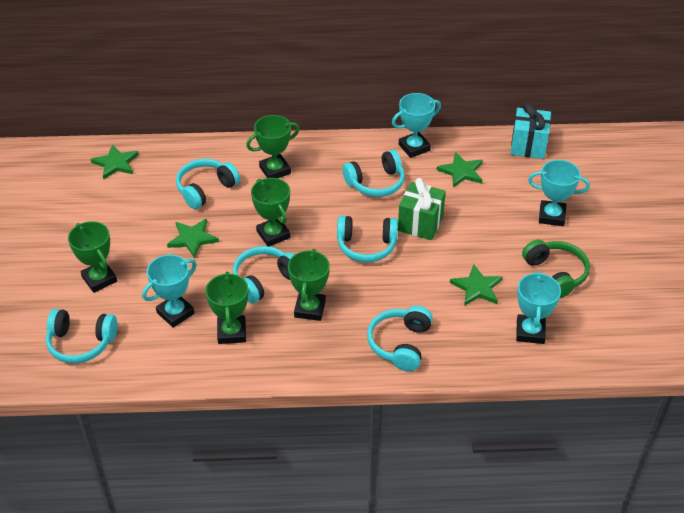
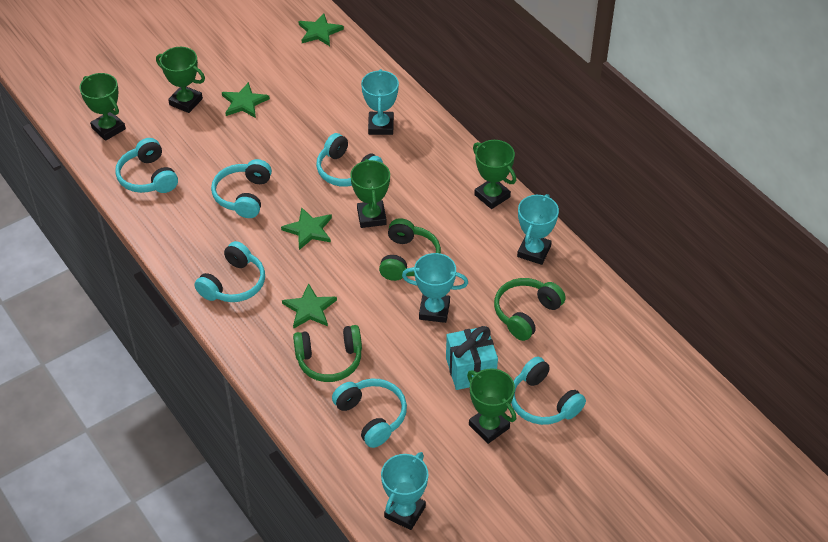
green gift: [398,178,446,240] = 1 -> none = 0
green headphones: [522,240,590,299] = 1 -> [293,325,362,382] [379,218,441,281] [494,278,566,341] = 3

